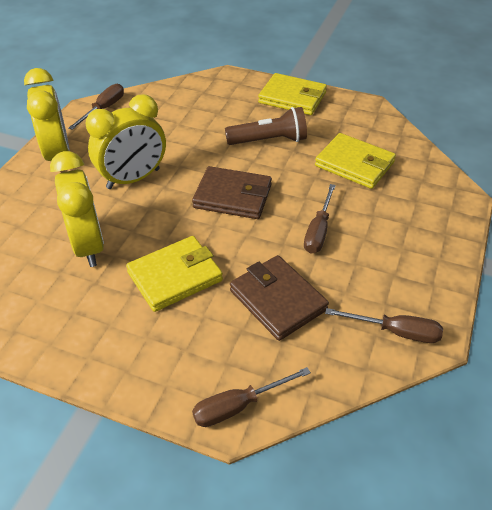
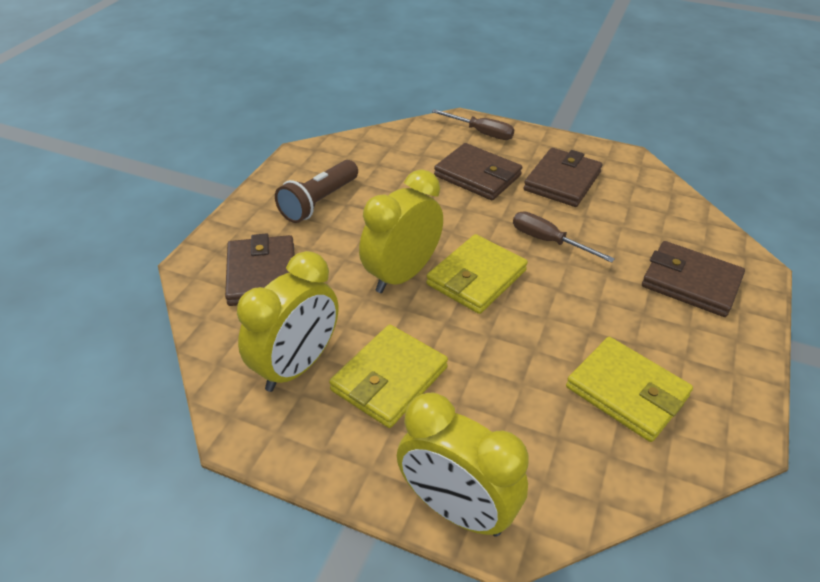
brown screwdriver: [69,84,124,130] [192,367,311,427] [304,184,336,253] [325,308,443,343] = 4 -> [432,109,515,140] [513,211,615,263] = 2
brown wallet: [192,166,272,219] [230,255,329,341] = 2 -> [225,233,295,306] [434,143,522,200] [524,148,602,207] [642,241,745,317] = 4

